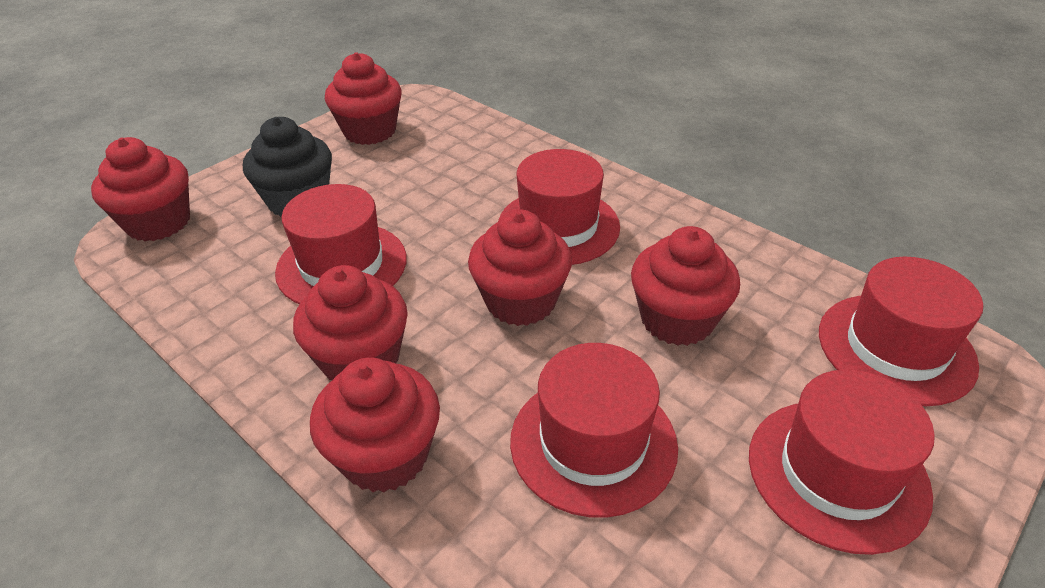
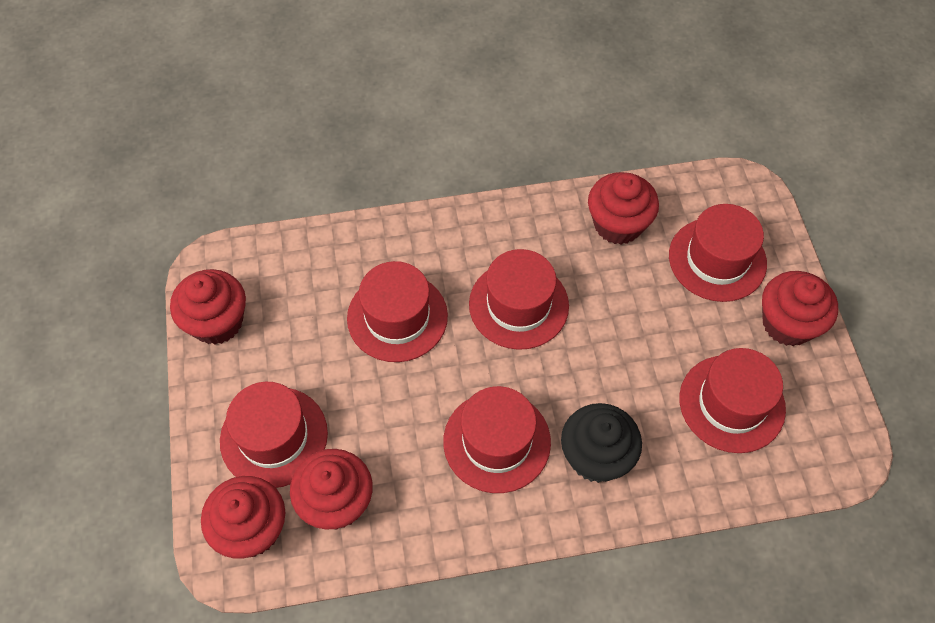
red cupcake: [91,137,190,241] [293,265,408,380] [310,357,440,493] [325,52,402,145] [468,209,572,326] [631,226,740,346] = 6 -> [170,269,246,345] [201,476,285,558] [290,449,373,529] [588,172,659,244] [762,271,838,346] = 5
red hat: [275,184,407,304] [498,149,620,265] [510,343,678,518] [749,369,935,555] [819,257,983,406] = 5 -> [220,382,328,488] [347,261,448,362] [443,386,551,493] [469,249,569,350] [669,204,767,302] [680,348,786,453] = 6

